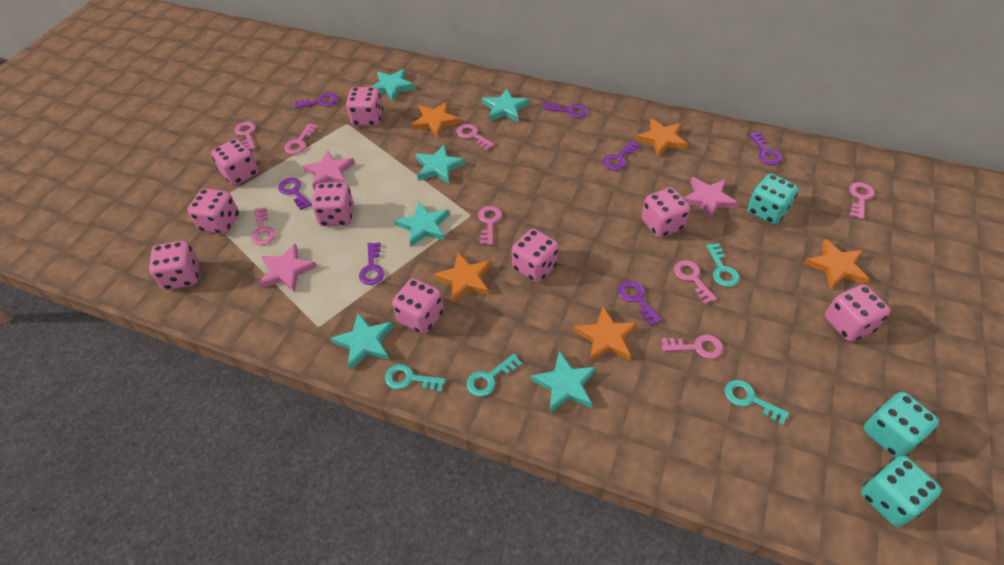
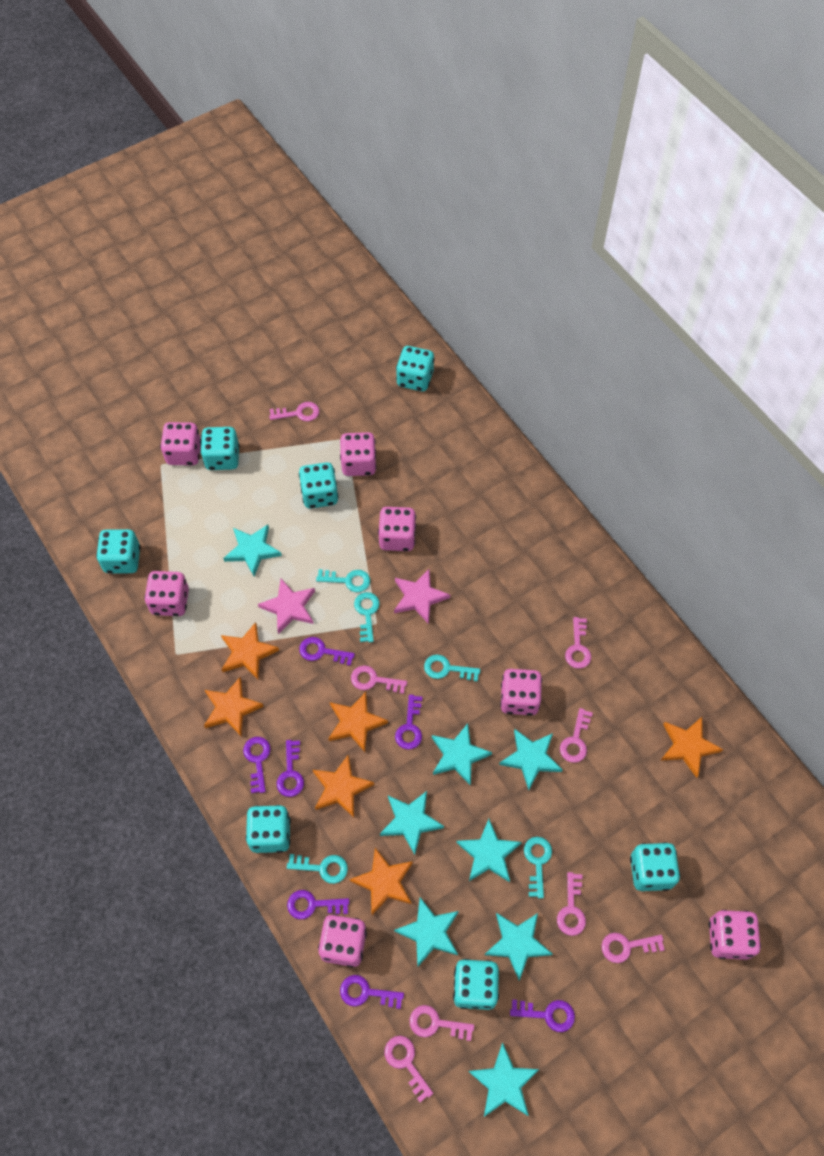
orange star: [411,102,460,138] [434,253,491,303] [574,307,637,362] [636,119,687,156] [804,239,869,290] = 5 -> [204,677,264,737] [221,622,279,679] [313,754,374,818] [328,692,388,752] [349,848,413,915] [661,717,723,778] = 6
pink dice: [149,241,199,290] [188,188,239,234] [211,139,259,185] [311,182,354,226] [346,87,383,126] [392,278,444,334] [512,229,559,283] [642,187,690,238] [825,284,890,342] = 9 -> [144,571,189,616] [160,422,201,465] [318,914,367,967] [340,432,377,476] [378,507,416,551] [500,669,542,716] [709,910,761,960] = 7
pink star: [258,244,317,292] [302,150,355,190] [684,177,738,220] = 3 -> [258,579,315,634] [394,569,450,624] = 2
turquoise dice: [747,174,798,225] [861,455,942,527] [864,392,939,457] = 3 -> [96,529,141,574] [200,427,240,470] [246,805,291,853] [299,462,339,509] [396,346,435,392] [453,959,499,1010] [630,842,680,891] = 7
turquoise key: [385,364,446,392] [466,353,522,397] [706,243,740,287] [724,380,789,425] = 4 -> [287,854,348,884] [316,569,370,592] [354,592,380,642] [424,654,480,682] [524,837,552,898] = 5
turquoise star: [330,313,394,370] [371,69,415,101] [394,202,450,247] [415,145,465,184] [482,89,529,122] [531,351,596,413] = 6 -> [223,525,282,577] [380,791,444,855] [394,897,459,966] [432,724,492,785] [456,819,522,882] [468,1043,540,1117] [485,913,553,980] [499,729,563,790] = 8

